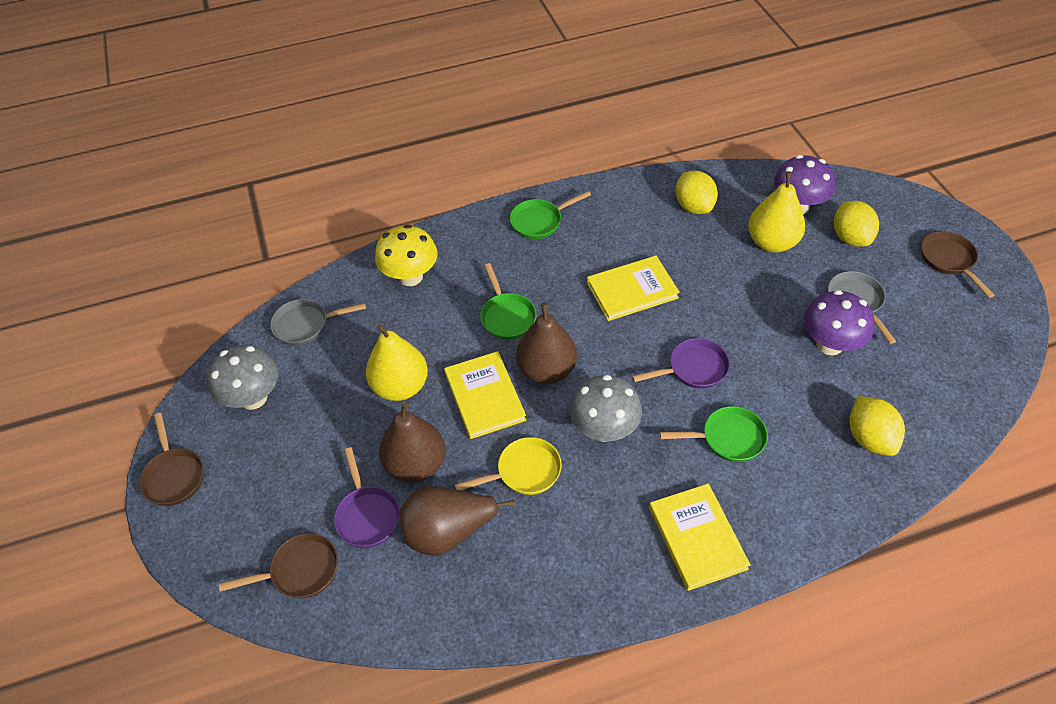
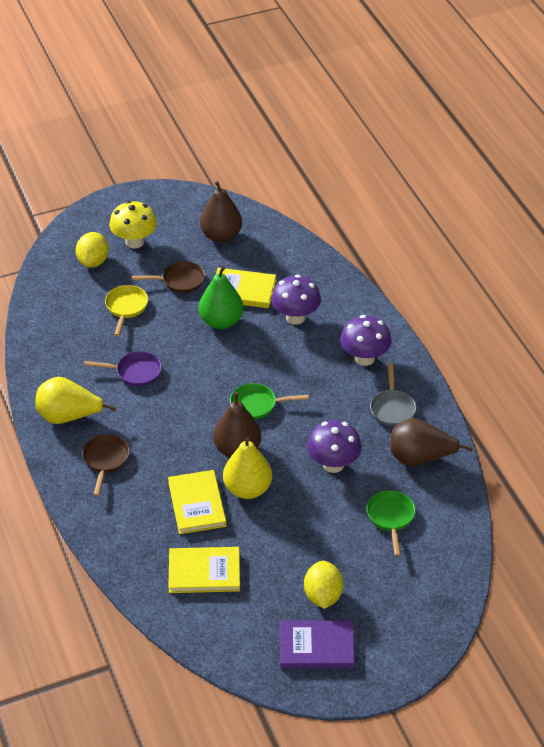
brown pan: [139,413,204,506] [219,533,338,598] [921,231,995,298] = 3 -> [82,435,130,496] [132,261,205,293] = 2
green pan: [480,263,537,340] [510,191,591,239] [660,406,768,462] = 3 -> [230,383,309,420] [367,490,415,556] = 2
green pear: none = 0 -> [199,266,243,329] = 1
grey mushroom: [207,345,278,410] [570,375,642,442] = 2 -> none = 0
grey pan: [270,299,366,345] [828,271,896,344] = 2 -> [370,363,416,427] = 1
purple book: none = 0 -> [280,620,355,669] = 1
purple mushroom: [774,155,835,214] [804,290,874,355] = 2 -> [271,275,321,325] [307,420,362,473] [340,315,391,366] = 3
purple pan: [334,447,400,548] [632,338,730,389] = 2 -> [84,351,162,387] = 1
yellow lemon: [676,170,718,214] [834,201,879,247] [850,396,905,456] = 3 -> [76,232,109,268] [304,561,343,609] = 2

